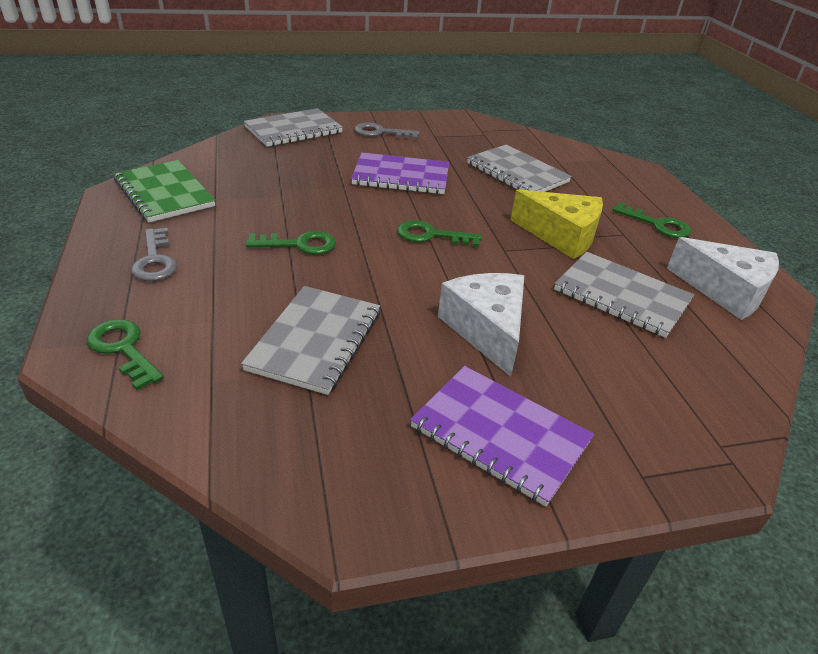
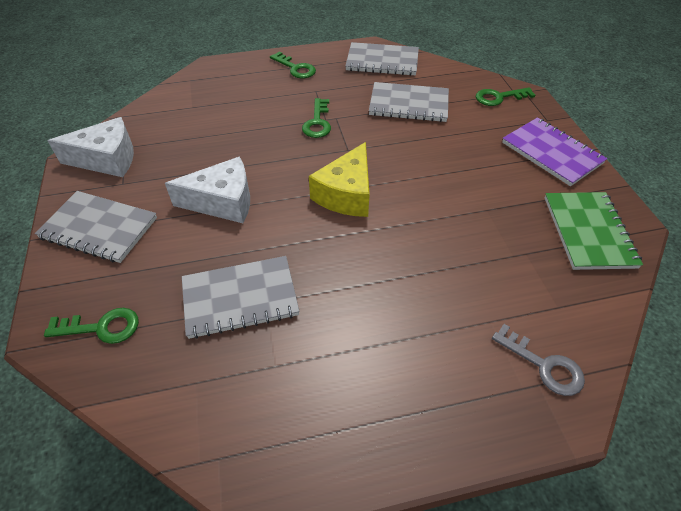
grey key: [131,228,177,281] [355,122,419,139] = 2 -> [492,324,585,396] = 1
purple notebook: [351,152,449,194] [410,366,594,507] = 2 -> [502,117,607,186] = 1

